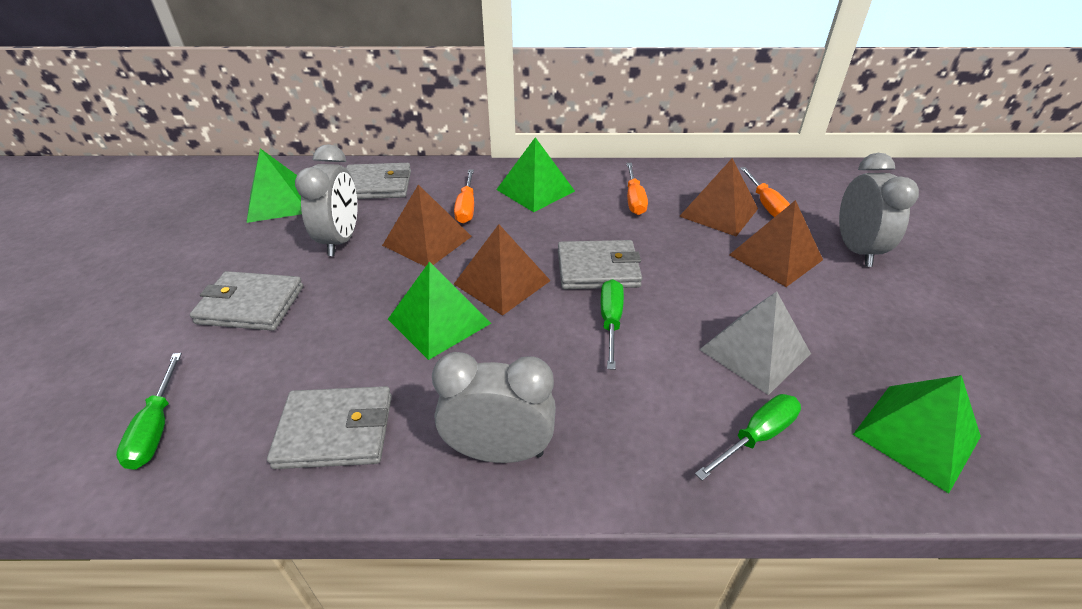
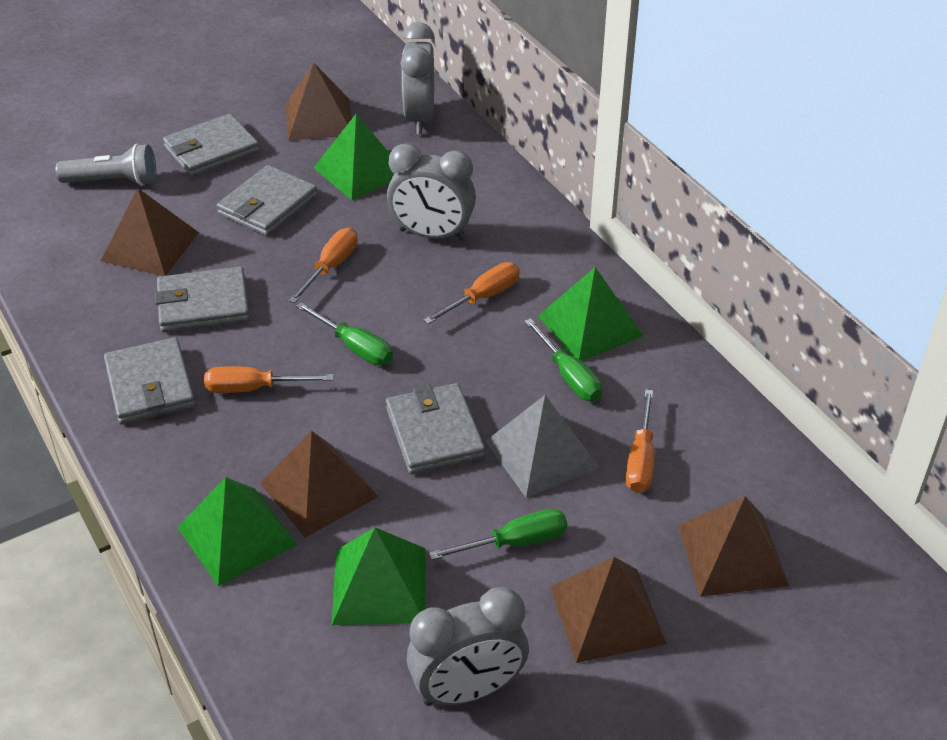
brown pyramid: [382,184,472,267] [454,224,551,316] [679,158,758,236] [729,200,823,287] = 4 -> [101,188,199,276] [260,431,379,538] [286,63,352,141] [550,557,667,663] [678,496,789,597] = 5
grey flashlight: none = 0 -> [56,144,156,186] = 1
grey wallet: [190,271,303,331] [267,386,392,469] [346,163,411,199] [558,240,642,289] = 4 -> [104,337,195,424] [155,267,250,332] [163,114,260,177] [217,165,318,236] [386,383,485,474] = 5
orange screwdriver: [454,169,474,224] [626,163,648,215] [740,167,790,217] = 3 -> [204,366,333,393] [289,228,358,303] [423,262,520,324] [626,389,654,493] = 4

